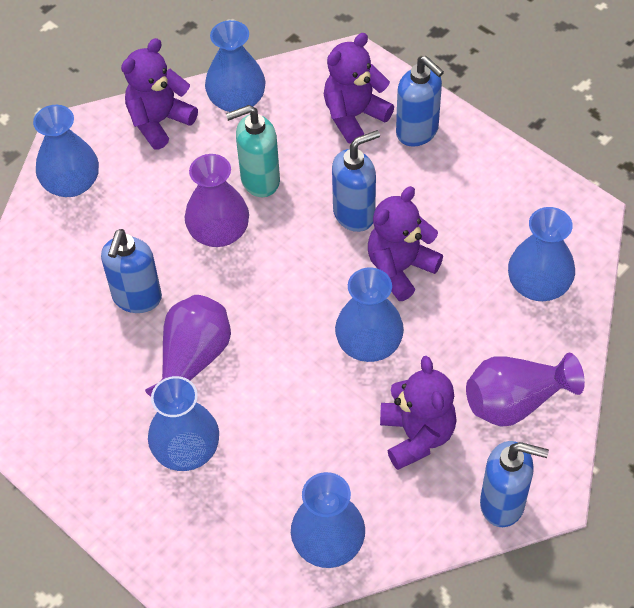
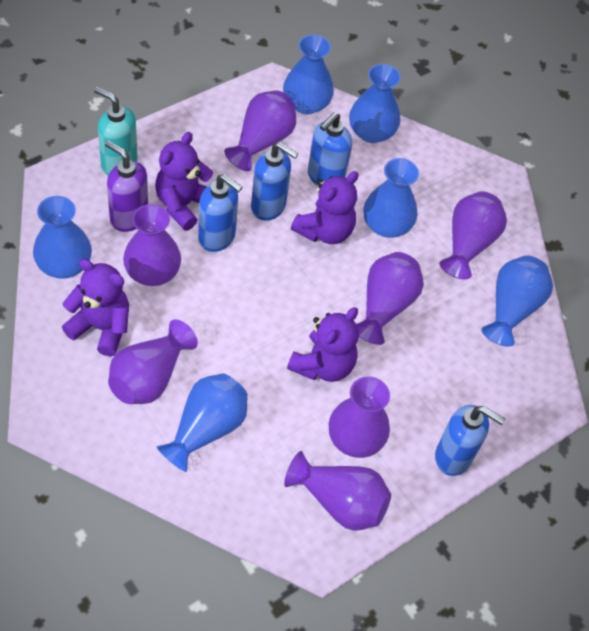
purple soap dispenser: none = 0 -> [105,140,148,232] = 1
purple vase: [145,295,231,397] [185,154,249,247] [466,353,585,427] = 3 -> [108,319,198,404] [123,204,181,286] [224,90,296,171] [284,451,391,531] [329,376,390,458] [356,252,424,345] [439,191,507,279] = 7

